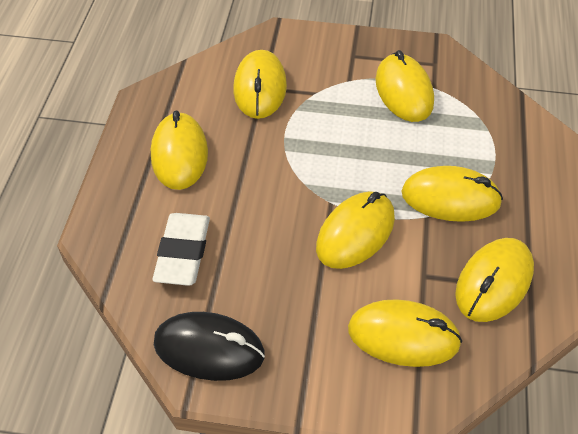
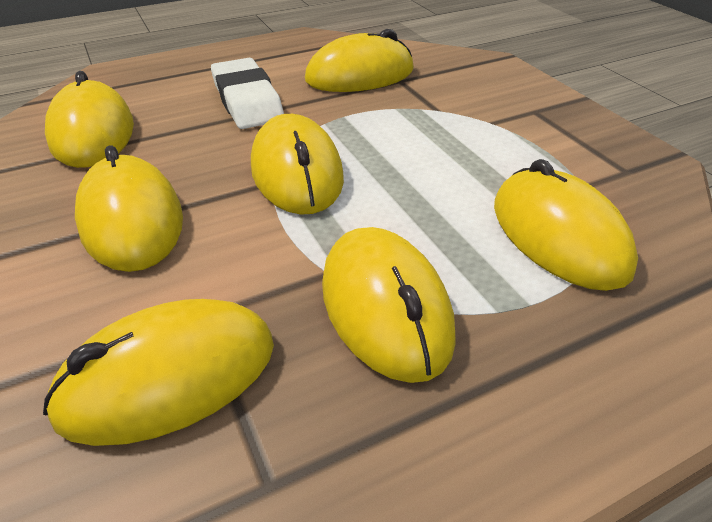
black mouse: [154,312,265,381] = 1 -> none = 0

